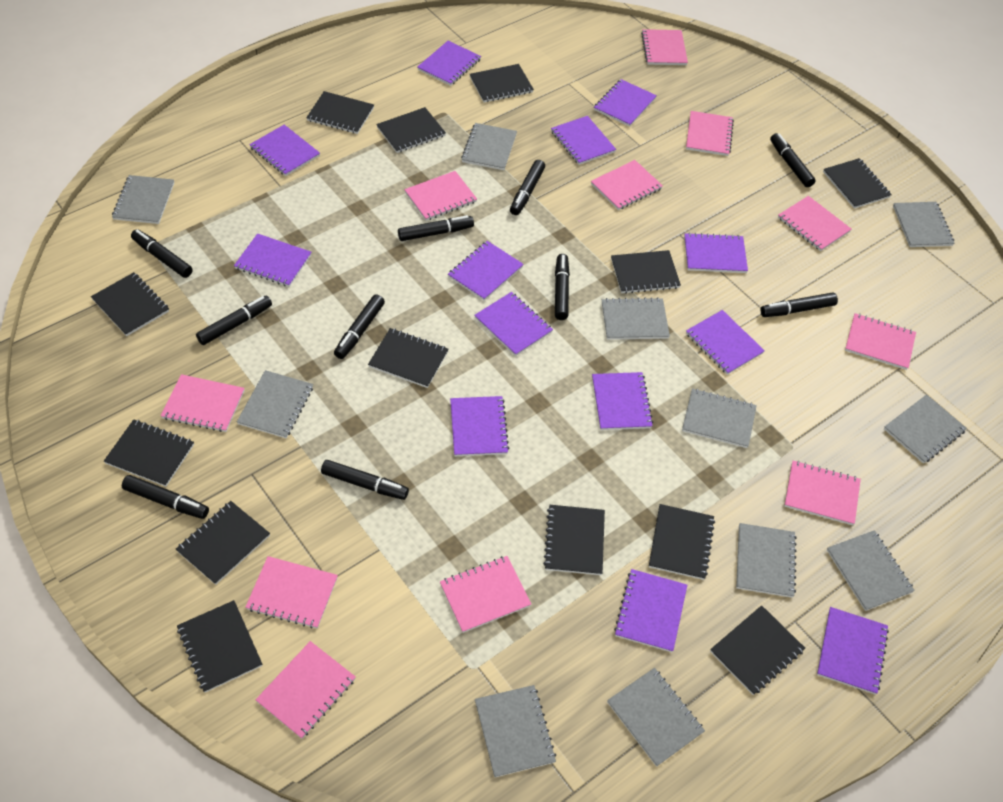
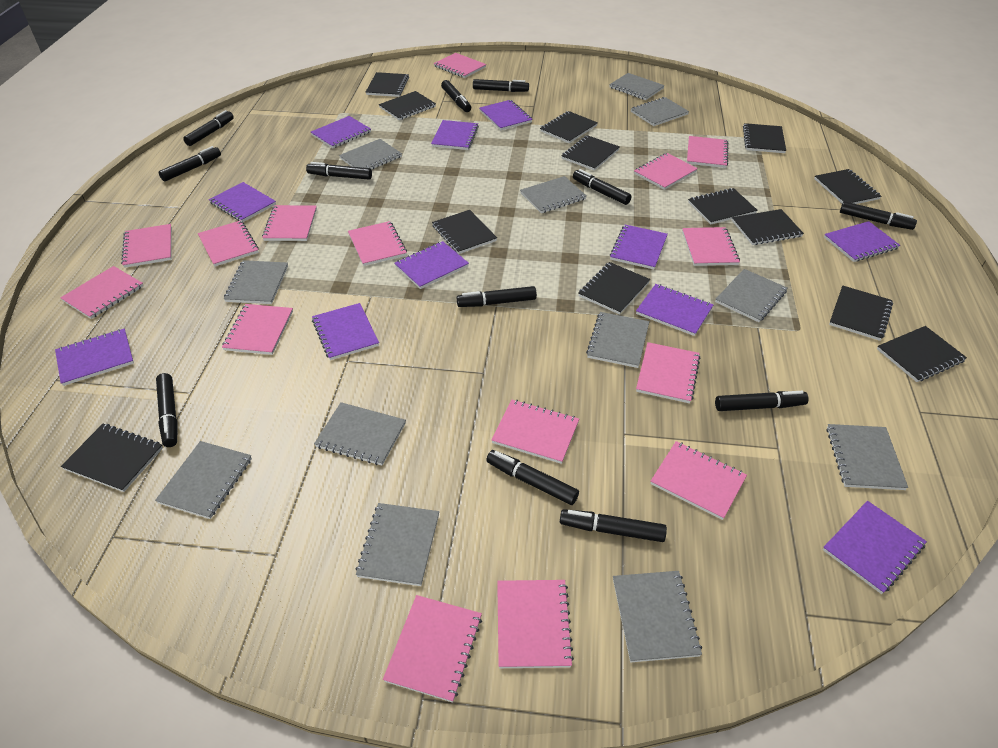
black marker: [122,475,209,519] [131,229,193,278] [196,296,272,345] [321,460,409,500] [334,294,385,359] [398,215,474,241] [510,160,545,215] [555,254,570,320] [761,292,838,317] [770,133,816,187] = 10 -> [156,373,178,447] [159,146,221,182] [183,110,234,146] [306,162,372,180] [441,80,471,112] [457,286,537,307] [473,79,529,92] [486,450,579,505] [560,509,667,542] [573,169,632,205] [715,391,809,411] [840,201,917,230] = 12
grey notebook: [112,175,174,224] [237,370,313,438] [461,123,517,170] [475,685,556,777] [602,297,670,340] [607,668,705,767] [682,389,757,448] [736,523,796,598] [827,530,915,611] [884,395,967,464] [893,202,955,247] = 11 -> [155,441,252,519] [224,260,288,304] [314,402,406,465] [339,139,402,170] [356,503,439,586] [520,176,586,213] [586,312,649,368] [609,73,665,100] [613,571,702,662] [631,97,689,126] [715,269,787,322] [827,424,908,490] = 12
pink notebook: [161,374,244,432] [245,556,338,629] [256,641,356,739] [404,171,477,221] [440,556,531,633] [591,160,663,210] [641,29,688,65] [686,111,734,156] [778,196,852,251] [784,461,861,525] [845,313,916,370] = 11 -> [60,266,143,319] [121,224,172,268] [198,220,259,266] [222,304,293,355] [262,205,317,241] [348,221,407,266] [383,595,482,702] [434,53,486,78] [492,399,579,464] [497,580,574,668] [634,153,698,190] [636,342,700,403] [651,441,747,520] [682,227,740,266] [687,136,728,168] = 15
purple notebook: [234,233,311,287] [249,125,320,176] [418,41,481,86] [448,241,524,300] [450,396,509,456] [474,292,553,356] [551,116,616,165] [592,372,653,430] [594,79,657,127] [614,569,687,652] [684,233,748,273] [686,310,765,375] [817,607,889,694] = 13 -> [55,329,134,386] [209,182,276,222] [311,116,371,148] [312,303,379,360] [394,241,469,289] [431,120,479,150] [480,100,533,130] [610,225,668,269] [636,284,713,336] [823,501,927,594] [824,221,900,262] = 11

